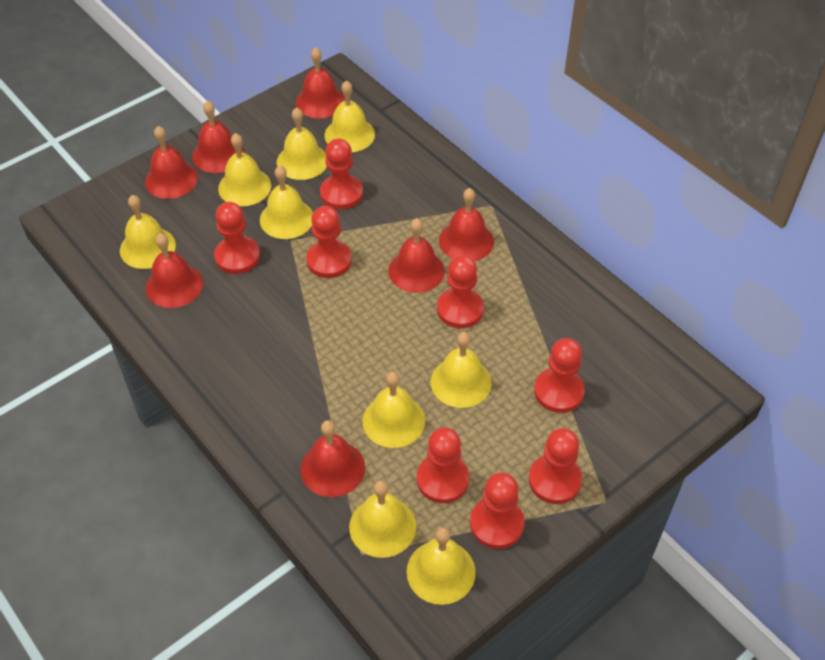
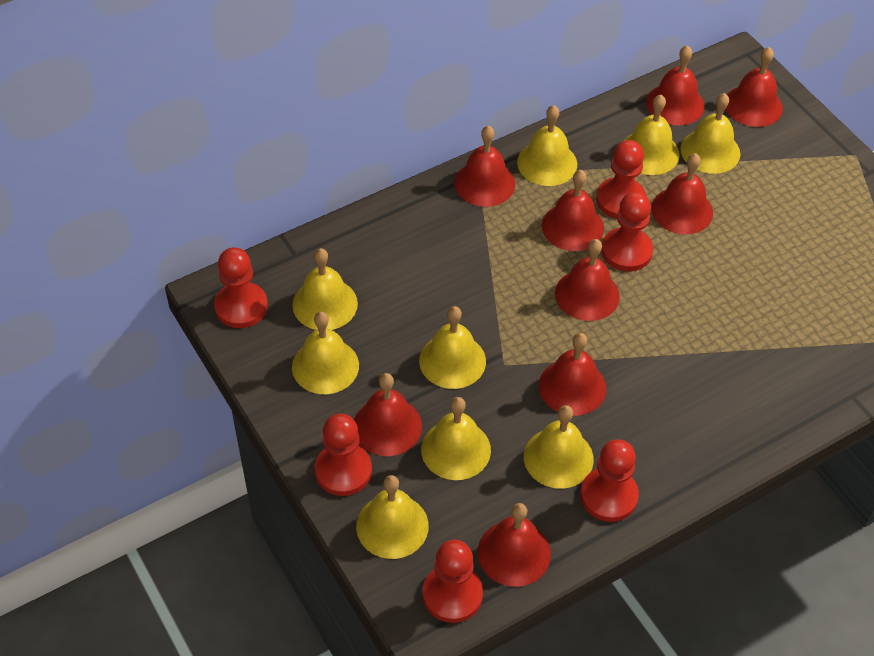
red bell: [145,126,198,199] [146,233,203,308] [192,101,244,173] [296,47,345,118] [300,420,365,497] [388,218,445,293] [439,188,494,261] = 7 -> [354,373,422,456] [454,126,515,207] [478,503,551,587] [539,333,606,416] [542,170,604,251] [555,239,620,321] [646,45,705,125] [651,153,713,234] [726,47,783,127] = 9
red pawn: [214,202,260,274] [306,206,352,278] [320,138,363,209] [417,427,469,503] [437,255,484,328] [470,472,525,549] [529,428,582,504] [534,338,585,413] = 8 -> [214,247,268,328] [315,414,372,496] [423,540,483,623] [580,439,639,522] [596,140,646,219] [601,192,653,271] = 6

